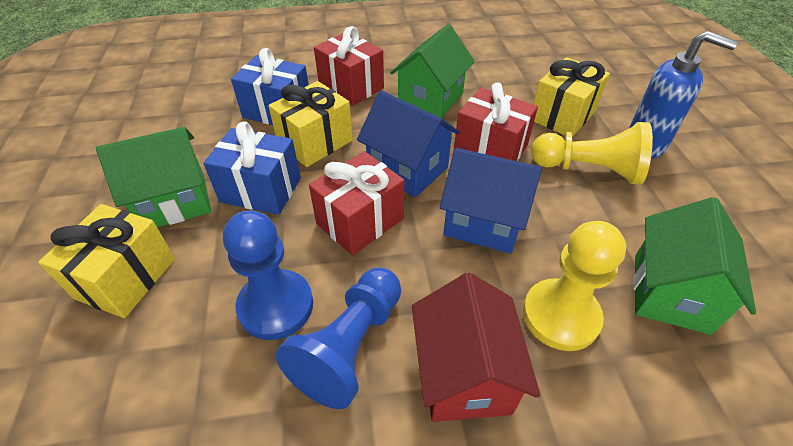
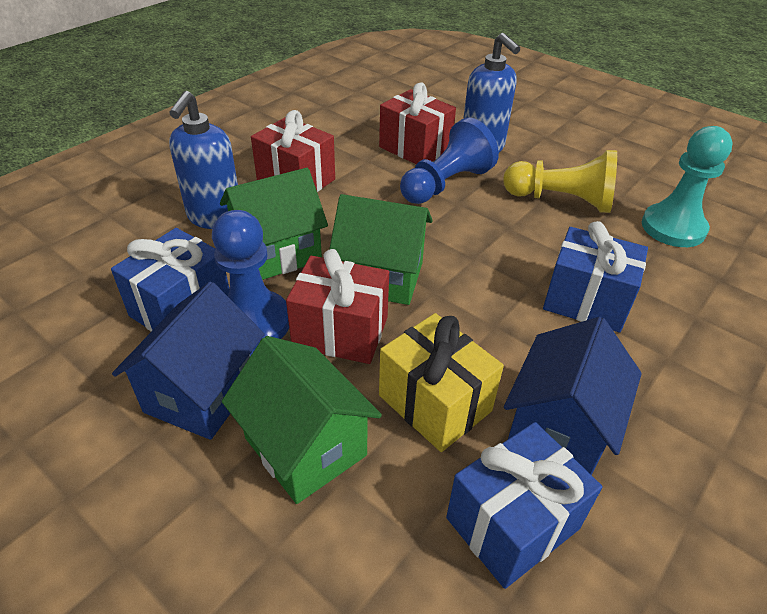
blue gift: [203,122,301,215] [231,48,309,125] = 2 -> [111,228,229,332] [446,422,602,589] [543,221,648,332] = 3
blue soap dispenser: [629,31,738,158] = 1 -> [169,91,238,229] [463,33,521,152] = 2
red house: [412,273,540,422] = 1 -> none = 0
turquoise pawn: none = 0 -> [642,126,733,247] = 1
yellow gift: [38,204,175,318] [268,81,353,167] [533,57,610,137] = 3 -> [379,313,504,452] = 1
yellow pawn: [523,221,626,351] [531,122,653,184] = 2 -> [503,150,617,213] = 1

